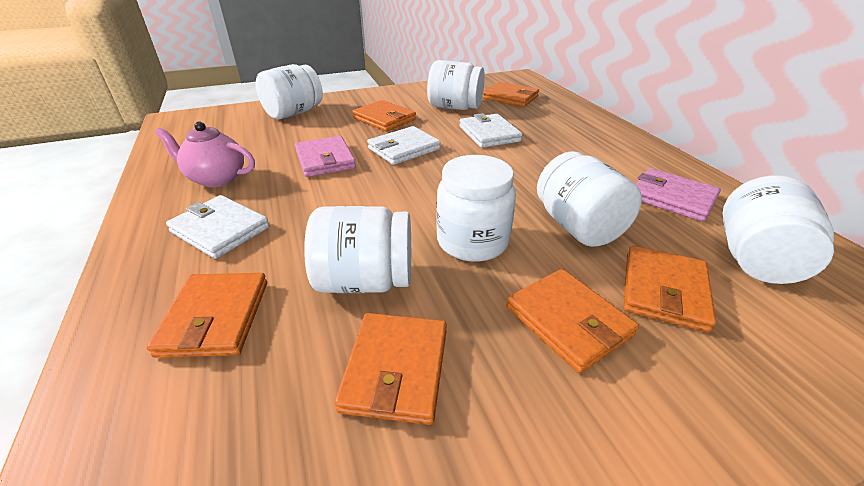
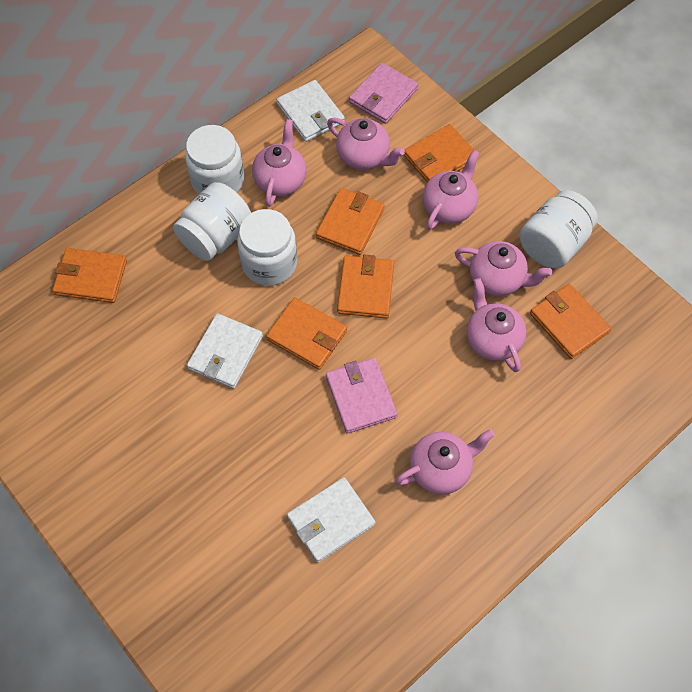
pink teapot: [155,121,255,187] = 1 -> [252,119,307,207] [327,118,405,170] [395,429,495,494] [423,150,479,230] [455,241,552,296] [467,278,526,372] = 6
white jar: [256,64,323,119] [304,206,411,293] [427,60,485,110] [436,155,516,262] [537,151,642,247] [723,175,834,284] = 6 -> [173,182,251,261] [185,125,244,194] [237,209,297,286] [520,190,598,269] = 4

